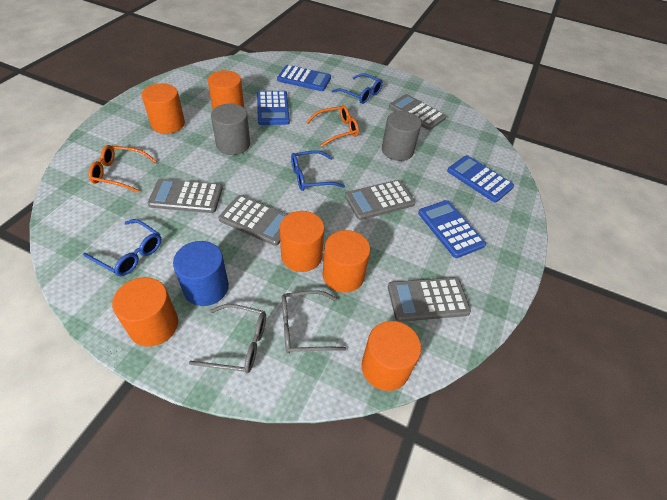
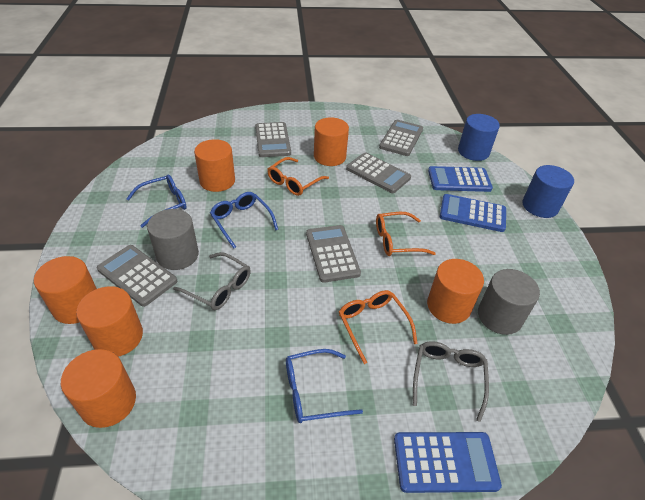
blue calculator: [257,91,290,125] [277,65,331,91] [418,200,486,258] [447,155,514,202] = 4 -> [394,432,502,493] [428,166,493,192] [440,194,506,232] = 3
blue cylinder: [173,241,229,306] = 1 -> [458,114,500,161] [522,165,574,218] = 2
orange glasses: [88,145,156,193] [307,105,359,147] = 2 -> [268,157,329,196] [339,290,418,364] [376,212,436,256] = 3

